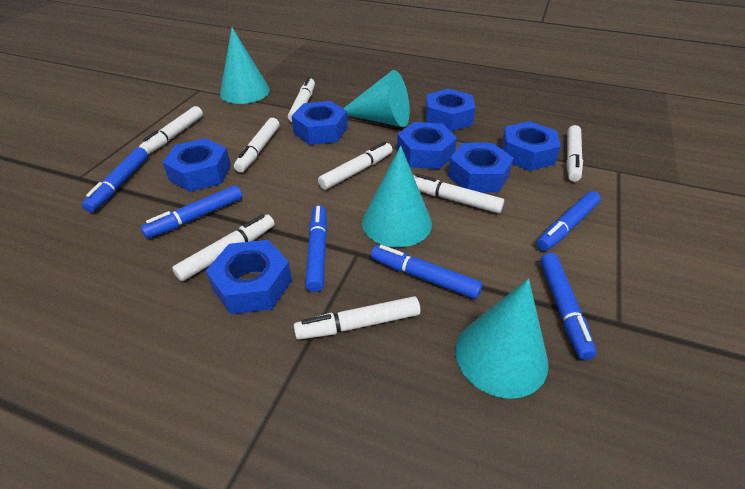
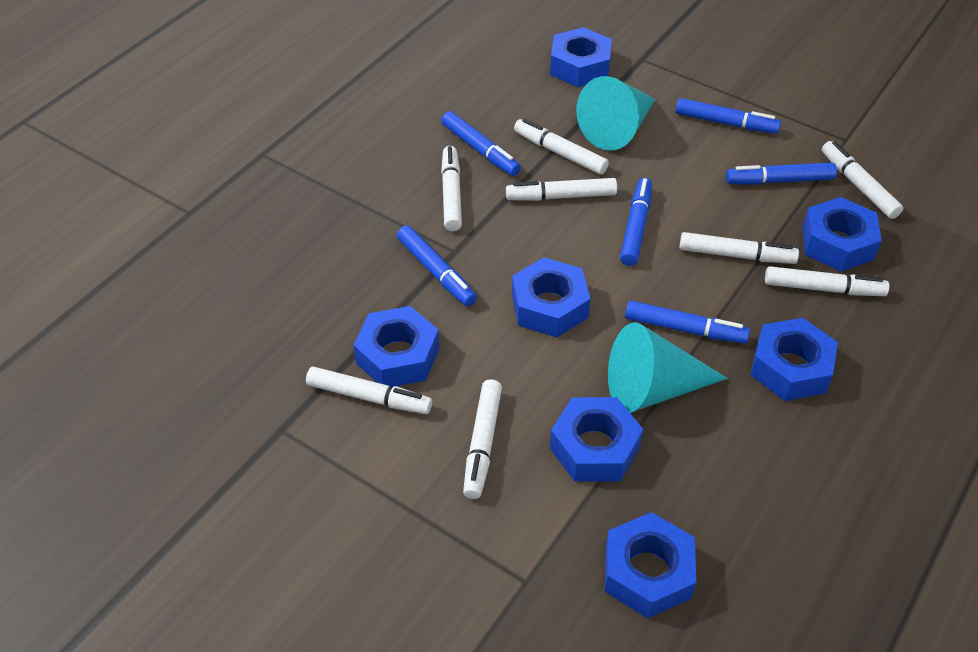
turquoise cone: [220,28,270,104] [343,70,410,127] [362,146,432,247] [456,279,549,399] = 4 -> [576,76,656,150] [608,322,728,413] = 2

